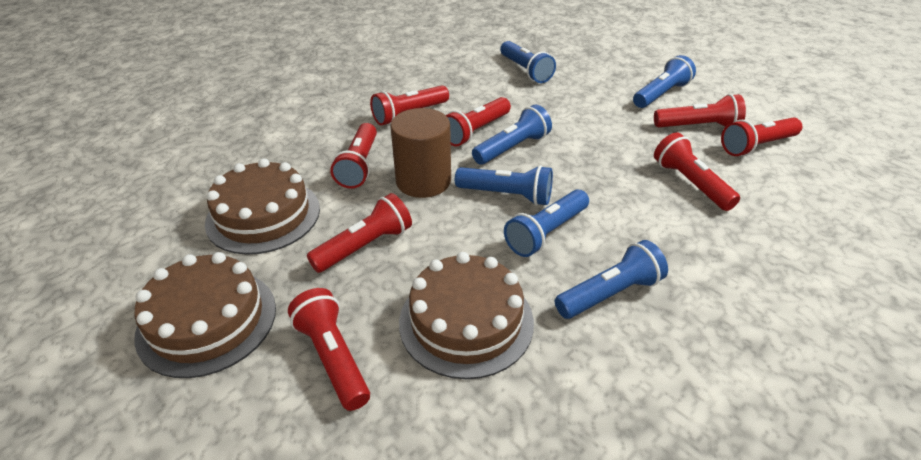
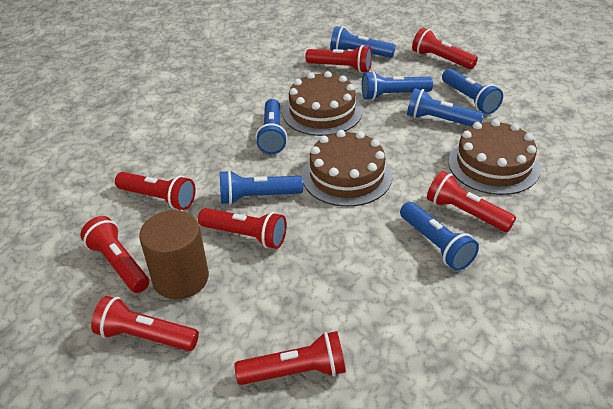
blue flashlight: [455,165,553,206] [472,104,552,165] [500,41,556,83] [504,189,589,257] [555,240,668,319] [633,55,696,108] = 6 -> [220,170,303,205] [256,99,287,154] [330,26,396,58] [362,71,433,100] [400,202,479,271] [407,88,484,126] [442,69,503,114] = 7

